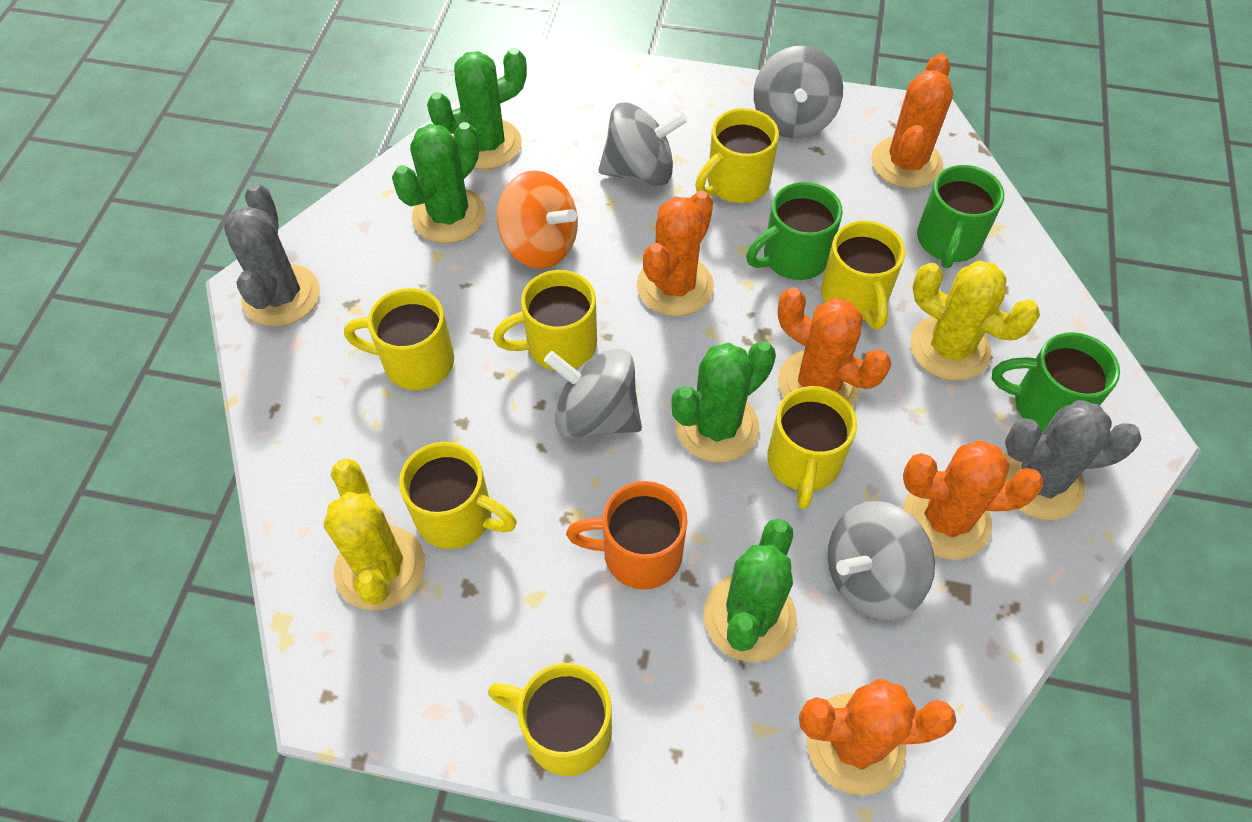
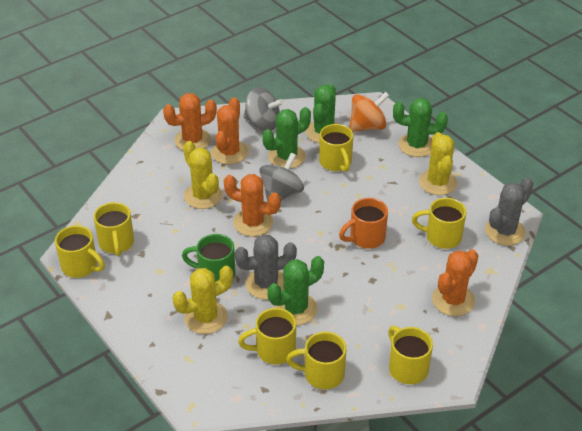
green mug: [746,182,843,280] [917,165,1004,268] [992,332,1120,433] = 3 -> [182,234,235,282] = 1
grey spinning top: [544,348,642,439] [599,102,688,186] [754,46,843,138] [828,501,935,620] = 4 -> [243,87,284,131] [259,153,304,202] = 2
orange cactus: [637,191,714,316] [778,287,891,406] [799,678,956,795] [871,54,953,189] [903,440,1044,560] = 5 -> [163,93,217,151] [211,97,248,165] [224,174,281,237] [432,249,478,316] = 4
yellow cactus: [323,458,425,611] [910,261,1040,381] = 2 -> [173,266,233,334] [183,141,223,209] [419,132,457,195] = 3

